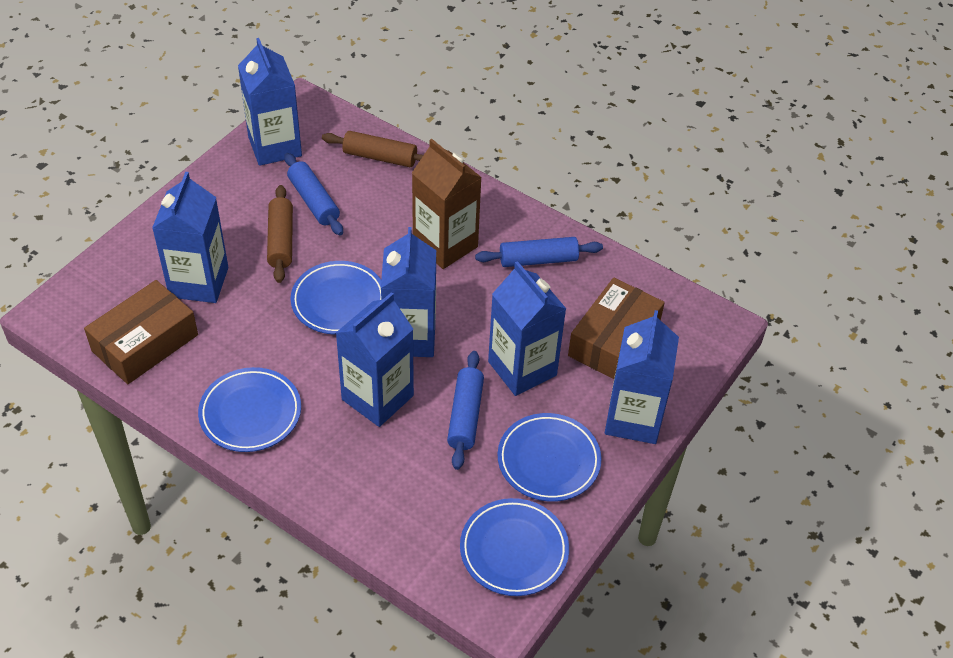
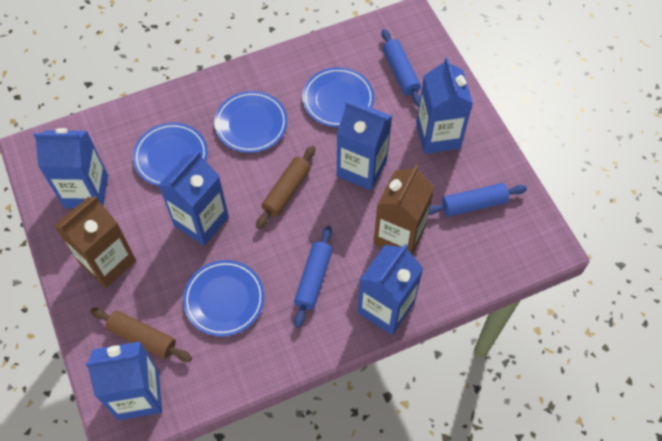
brown box: [84,280,198,384] [568,277,665,379] = 2 -> none = 0
brown carton: [412,139,482,269] = 1 -> [54,196,136,288] [373,165,435,255] = 2

